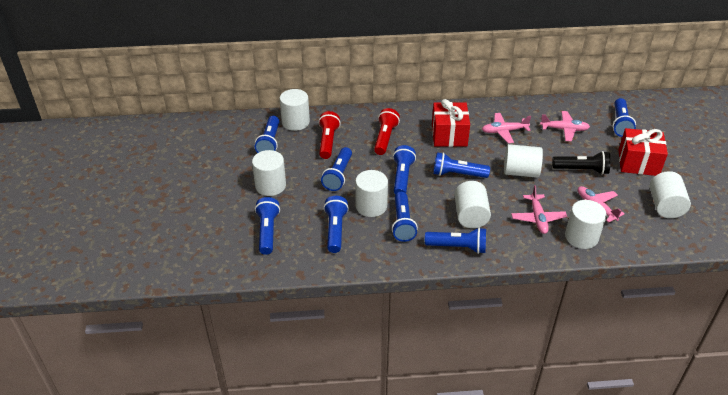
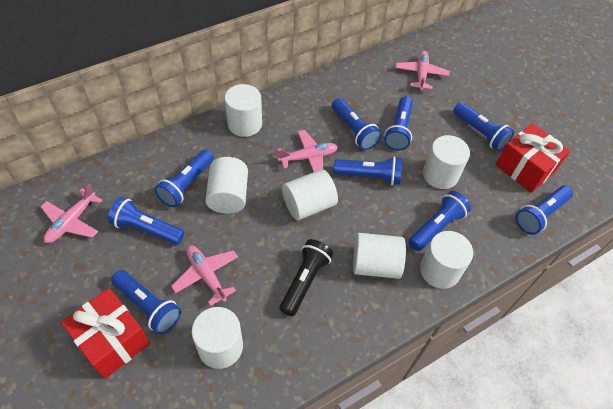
red flashlight: [318,111,341,159] [374,108,400,155] = 2 -> none = 0

